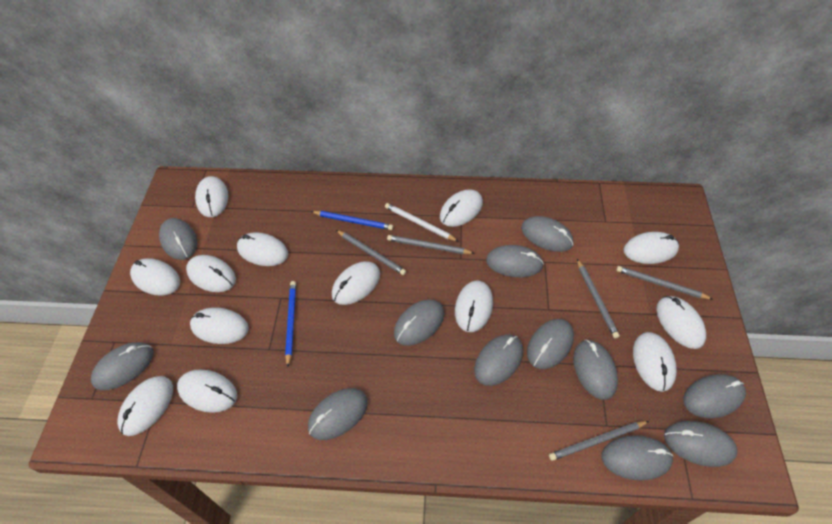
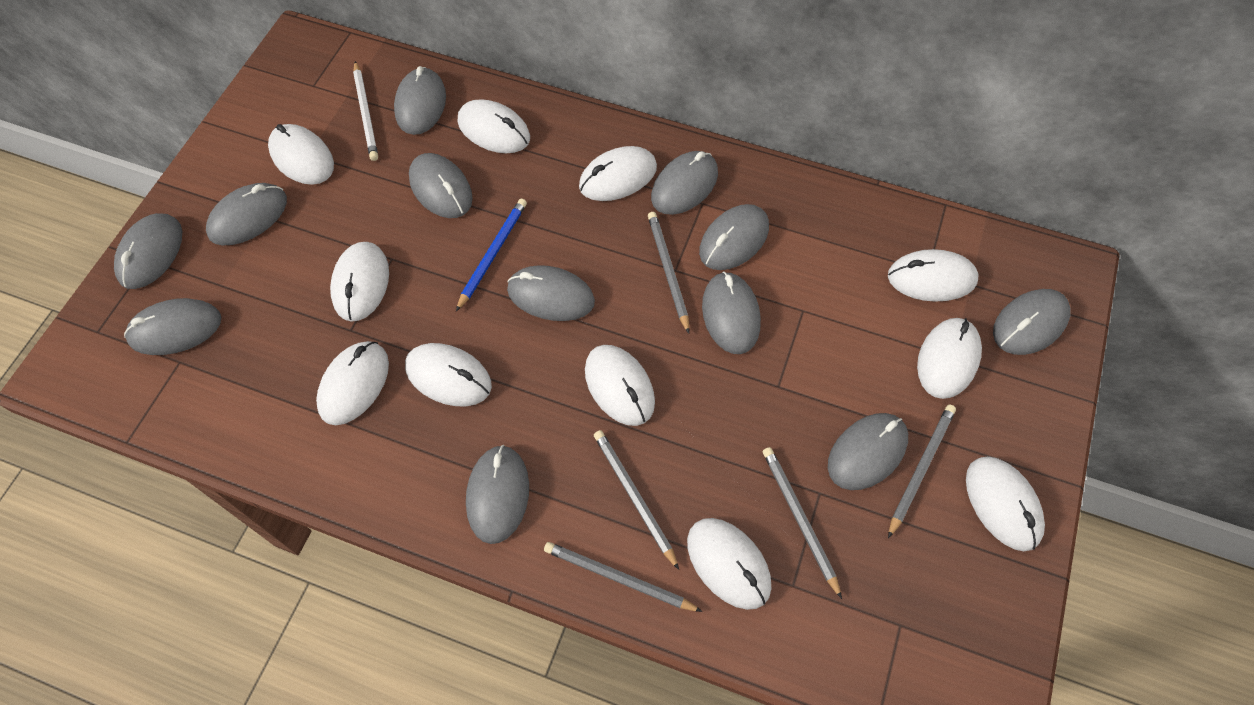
blue pencil: [285,281,296,367] [311,211,393,230] = 2 -> [456,199,527,311] = 1
white mouse: [117,376,173,436] [130,258,180,296] [177,369,237,413] [186,255,236,292] [190,307,249,344] [195,176,228,217] [237,232,288,266] [332,261,380,305] [440,189,483,227] [455,281,493,332] [623,232,679,264] [633,332,677,392] [656,296,706,349] = 13 -> [268,124,334,185] [316,341,389,425] [330,242,389,322] [405,343,492,406] [458,99,530,153] [579,146,657,201] [585,345,655,426] [687,518,771,610] [888,249,979,302] [917,318,982,399] [966,456,1045,551] = 11

